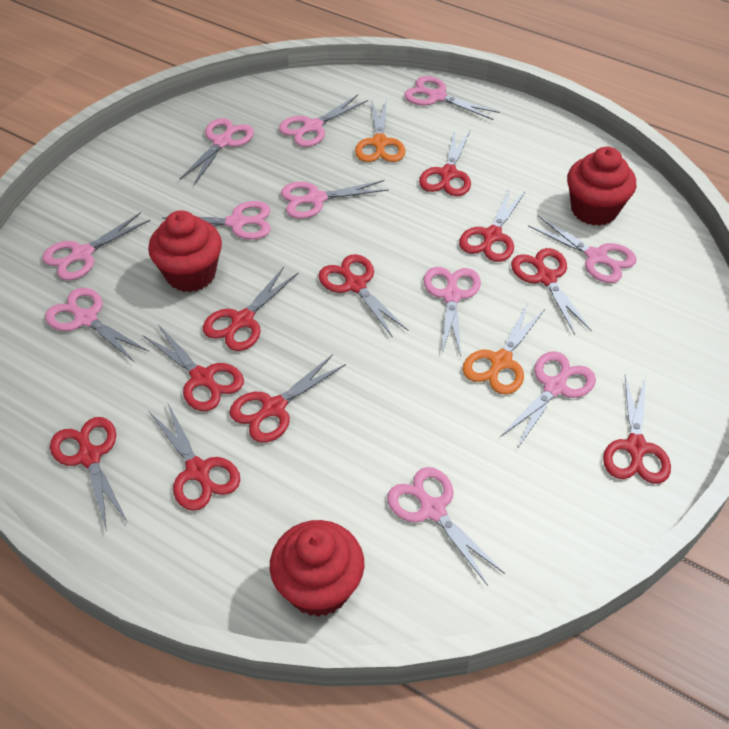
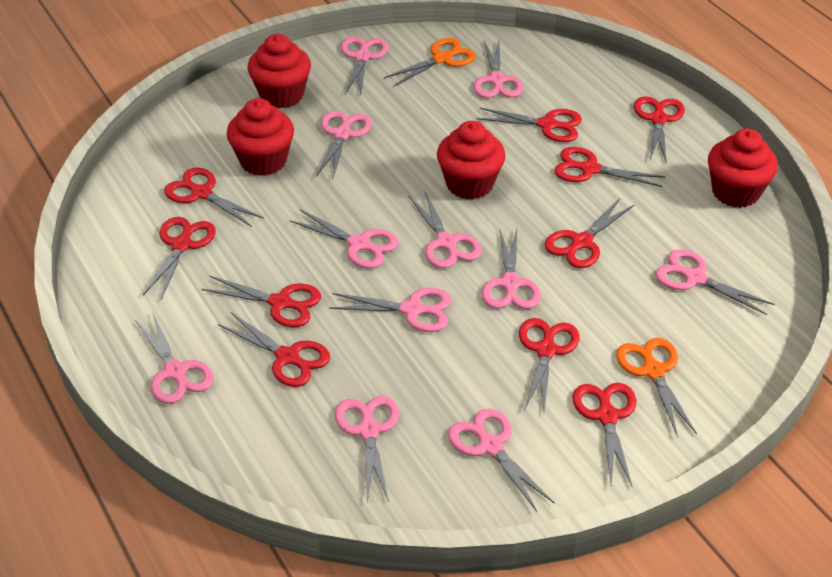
red cupcake: [148,210,222,292] [270,520,364,617] [567,147,636,226] = 3 -> [227,98,294,176] [247,34,311,108] [437,121,506,199] [708,129,778,208] = 4

